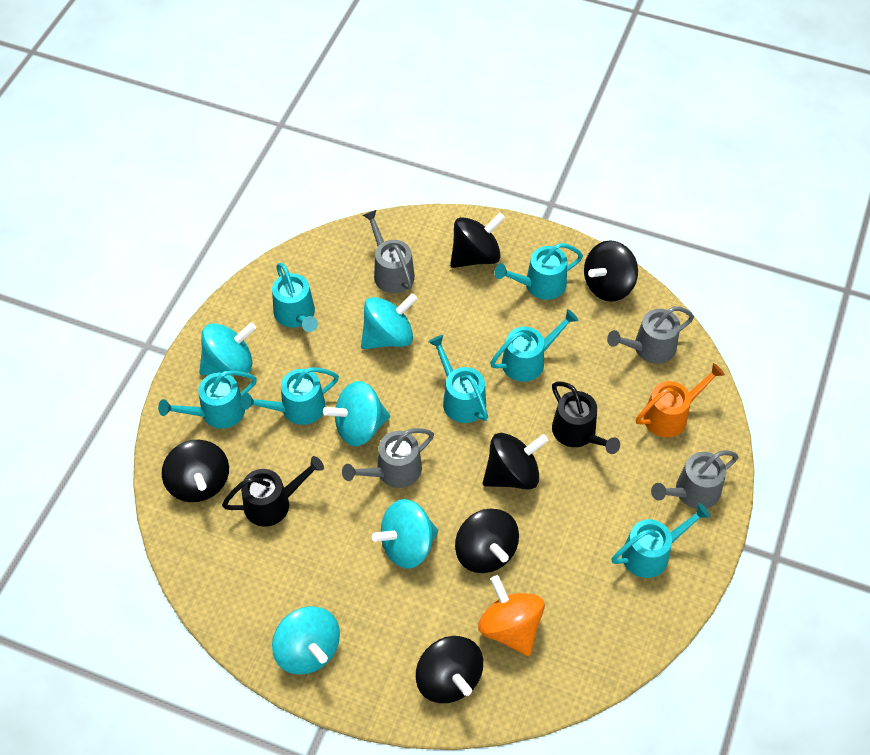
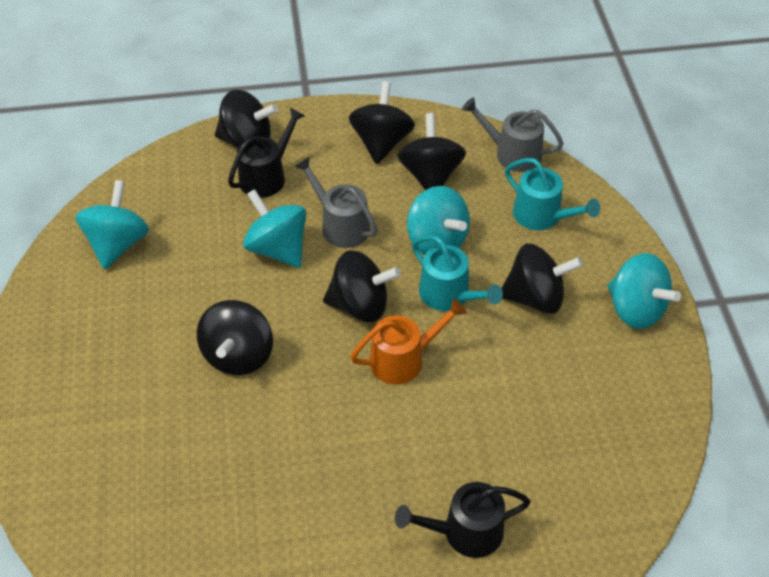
grey watering can: [342,428,434,488] [362,210,415,293] [607,306,694,364] [651,450,738,509] = 4 -> [294,157,378,248] [462,97,564,172] = 2
orange spinning top: [478,575,545,656] = 1 -> none = 0
turquoise spinning top: [199,322,256,376] [272,606,340,675] [323,381,390,446] [361,293,417,349] [372,499,438,569] = 5 -> [75,180,149,269] [243,189,306,268] [407,186,470,255] [607,253,681,329] = 4
turquoise watering can: [158,370,257,429] [241,367,339,425] [272,263,318,332] [428,335,488,423] [490,309,579,382] [494,243,583,300] [611,503,711,578] = 7 -> [412,235,503,311] [505,158,600,230] = 2

